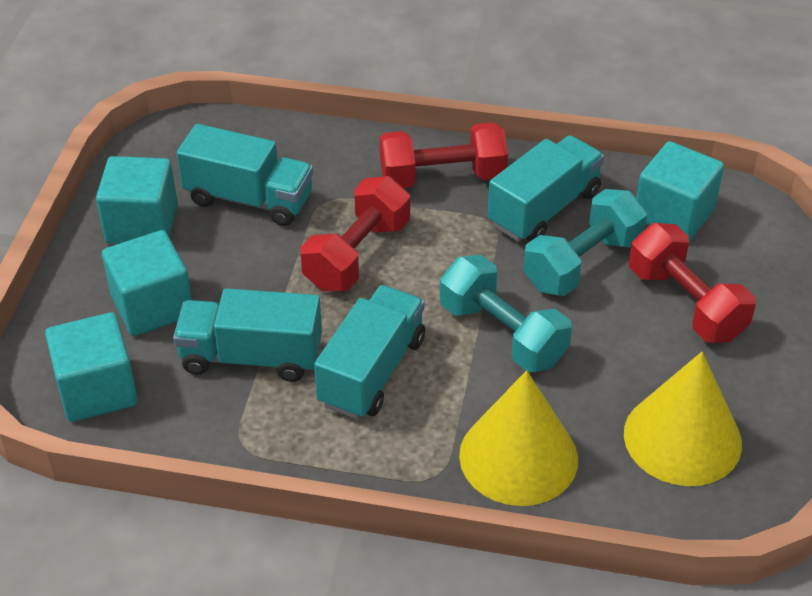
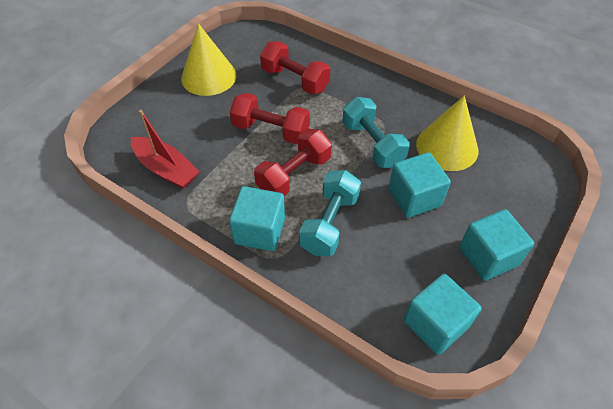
red boat: none = 0 -> [131,110,200,189] = 1
turquoise truck: [173,288,322,382] [177,124,313,226] [314,285,425,419] [488,135,604,242] = 4 -> none = 0

